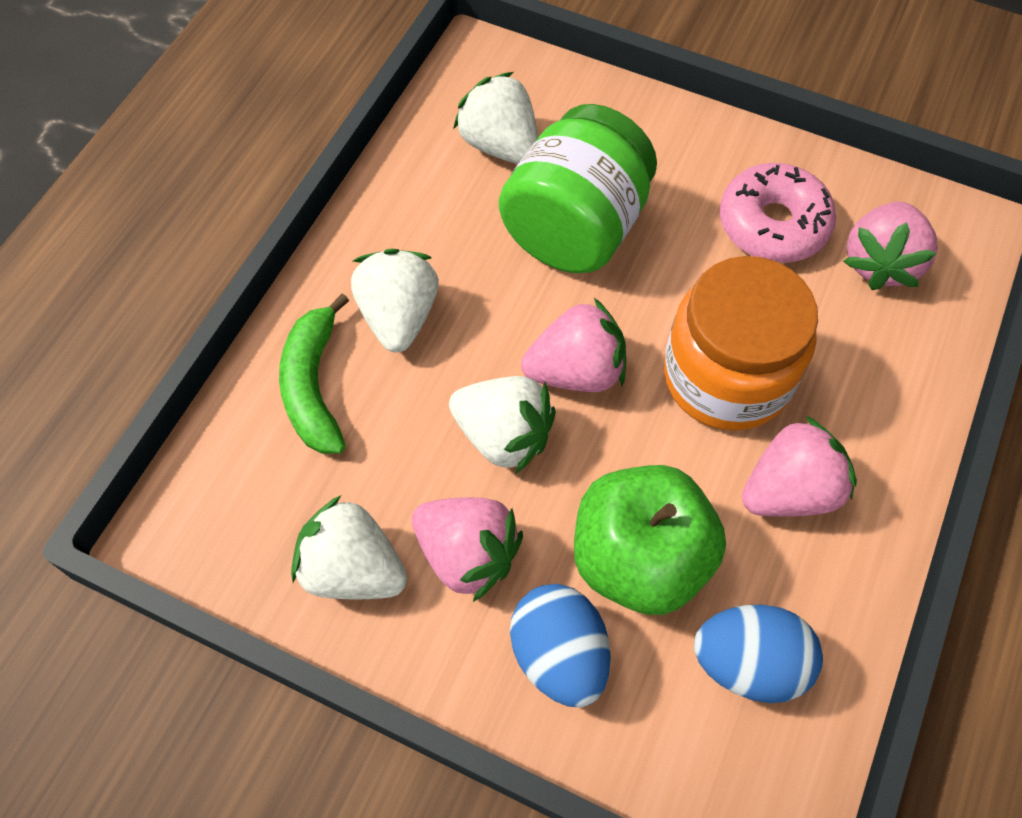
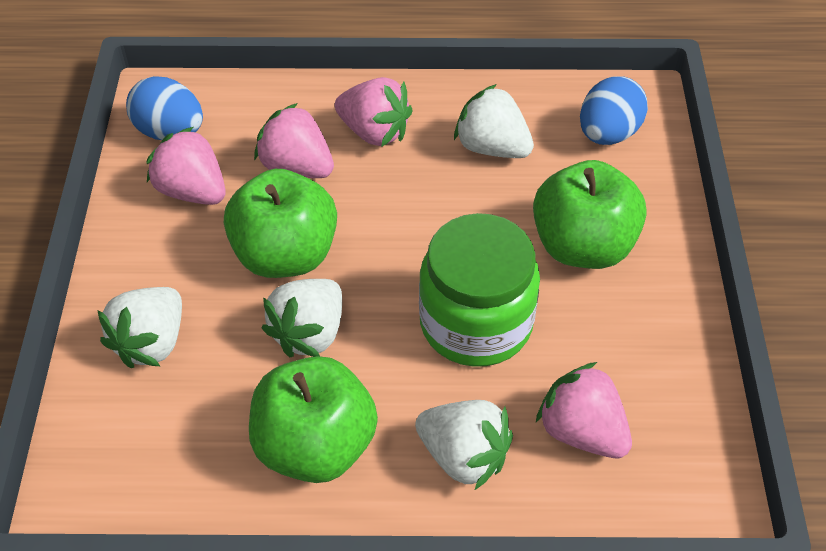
green apple: [574,465,726,615] = 1 -> [224,169,337,278] [249,356,378,483] [533,160,647,269] = 3
green banana: [279,293,349,454] = 1 -> none = 0
orange jar: [664,256,818,431] = 1 -> none = 0
pink donut: [719,163,836,263] = 1 -> none = 0

